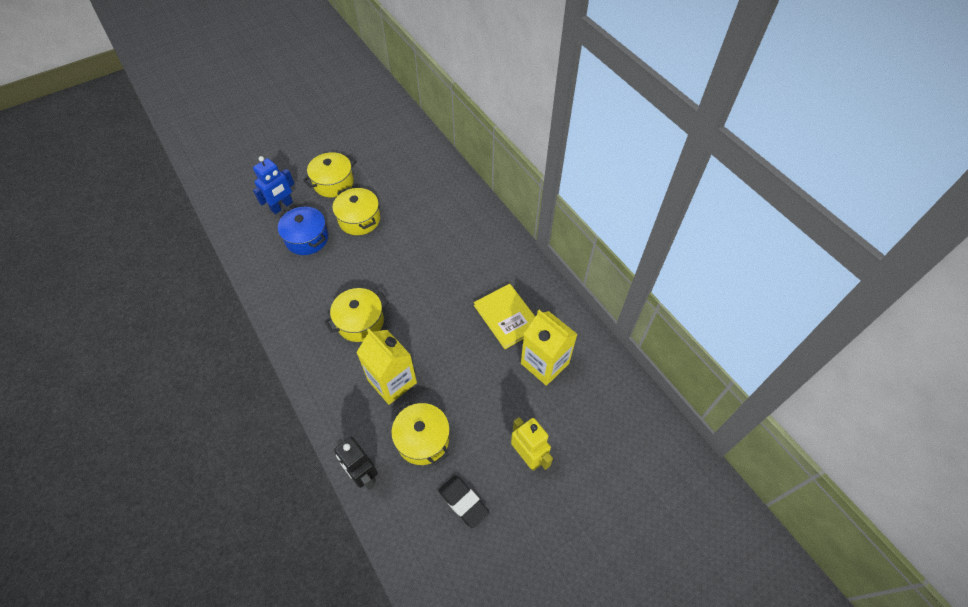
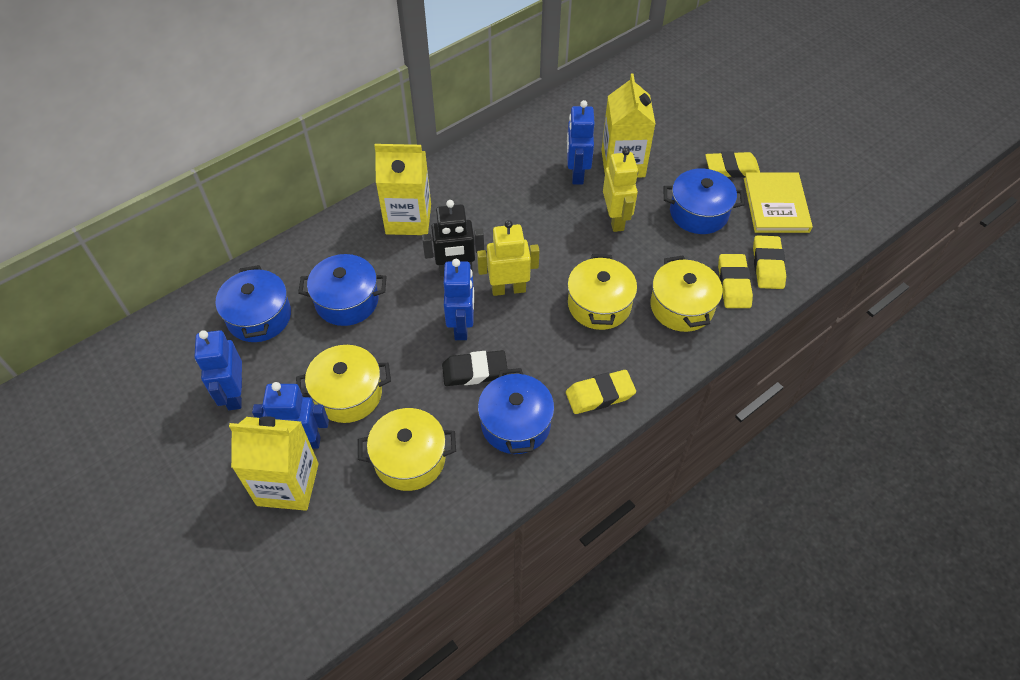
blue pot: [278,207,328,255] = 1 -> [216,265,291,342] [298,254,387,326] [478,368,554,454] [663,169,745,234] = 4
blue robot: [253,156,294,214] = 1 -> [194,330,242,410] [252,382,329,449] [444,259,474,340] [567,100,595,184] = 4
yellow carton: [356,329,417,405] [521,310,578,386] = 2 -> [229,416,319,511] [374,144,431,235] [601,73,655,178] = 3
yellow eraser: none = 0 -> [566,370,636,414] [705,151,760,178] [718,254,753,308] [753,235,786,289] = 4
yellow robot: [511,417,553,471] = 1 -> [477,220,540,296] [603,148,638,232] = 2

